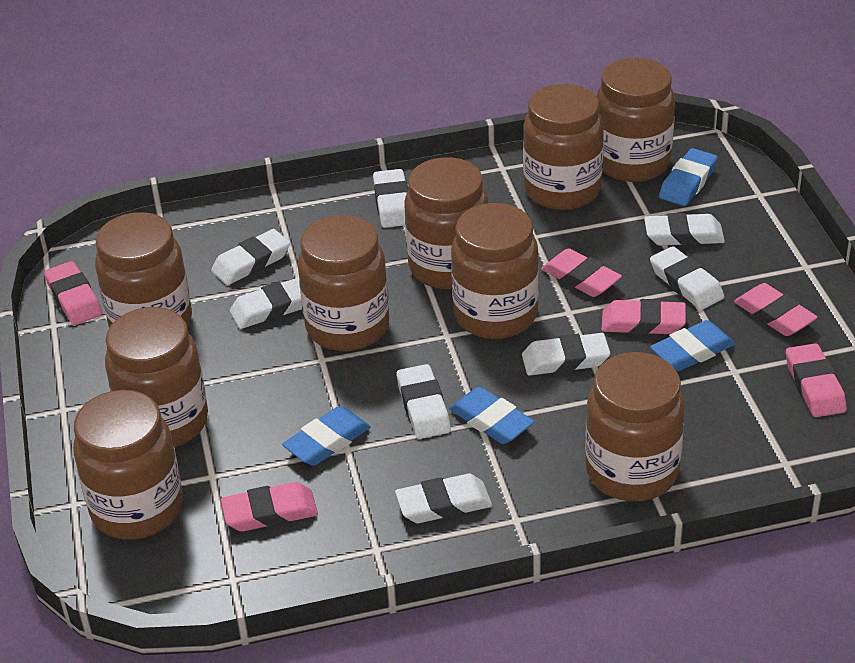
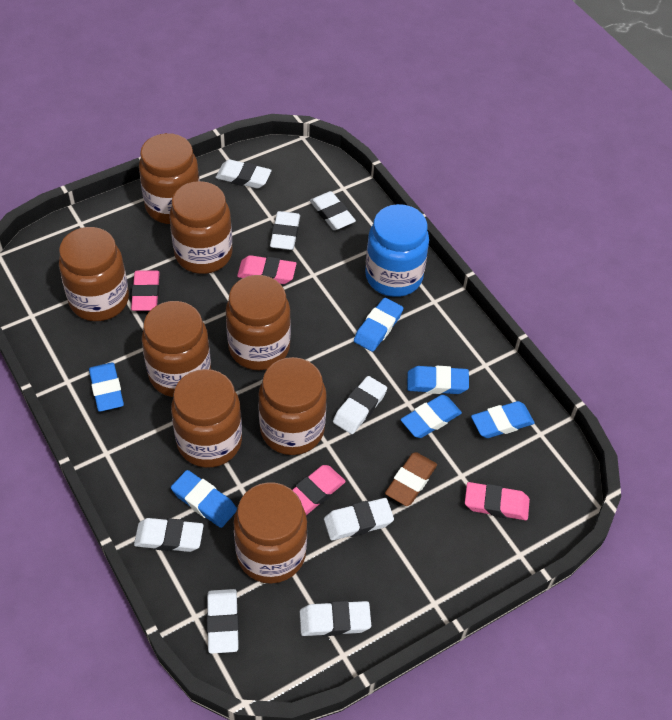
blue eraser: [282,406,370,466] [449,387,534,444] [650,320,735,371] [659,148,718,206] = 4 -> [89,362,124,412] [171,470,237,528] [354,298,403,352] [401,395,462,438] [407,366,469,394] [471,401,534,438] = 6
blue jar: none = 0 -> [365,204,429,297] = 1
brown eraser: none = 0 -> [385,452,437,506] = 1
brown jar: [73,390,183,540] [95,212,192,328] [105,307,208,447] [298,215,389,351] [405,157,488,289] [451,203,539,339] [523,84,604,210] [585,352,685,502] [596,58,675,182] = 9 -> [59,227,129,321] [139,133,200,224] [142,301,211,397] [169,181,232,274] [171,369,242,468] [226,275,291,370] [234,482,307,584] [258,357,327,455] = 8
pink eraser: [44,261,102,325] [221,482,318,532] [541,248,622,297] [601,299,686,335] [734,283,818,336] [786,343,847,417] = 6 -> [131,270,160,311] [237,255,296,284] [293,465,346,515] [465,482,530,520] = 4

